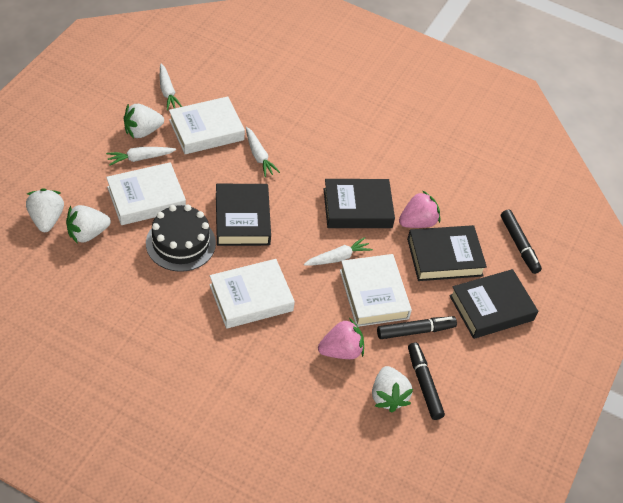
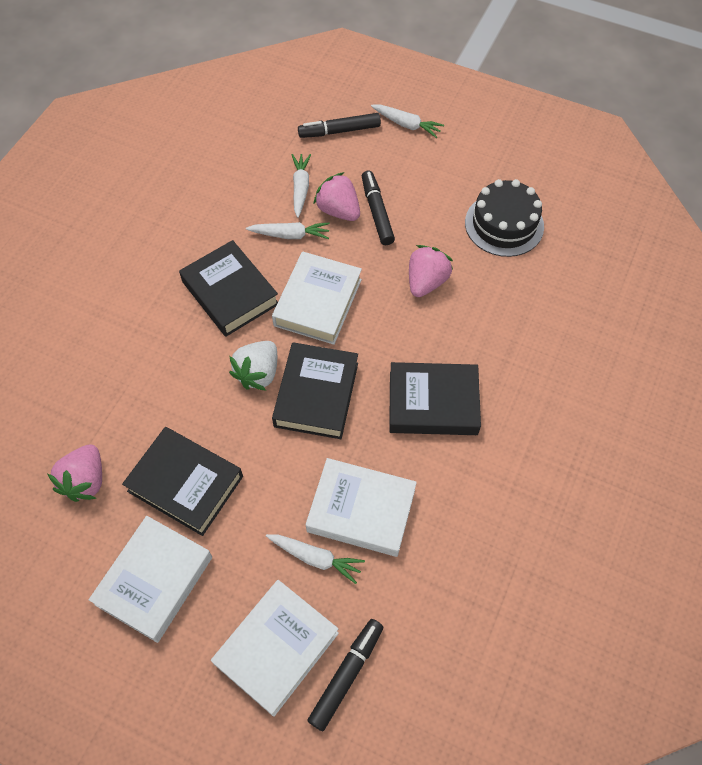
pink strawberry: [318,318,364,359] [399,190,440,228] = 2 -> [48,444,102,502] [314,172,360,221] [409,245,453,297] = 3
white strawberry: [26,188,64,232] [66,205,111,244] [124,104,164,139] [372,366,413,413] = 4 -> [229,341,277,391] = 1

